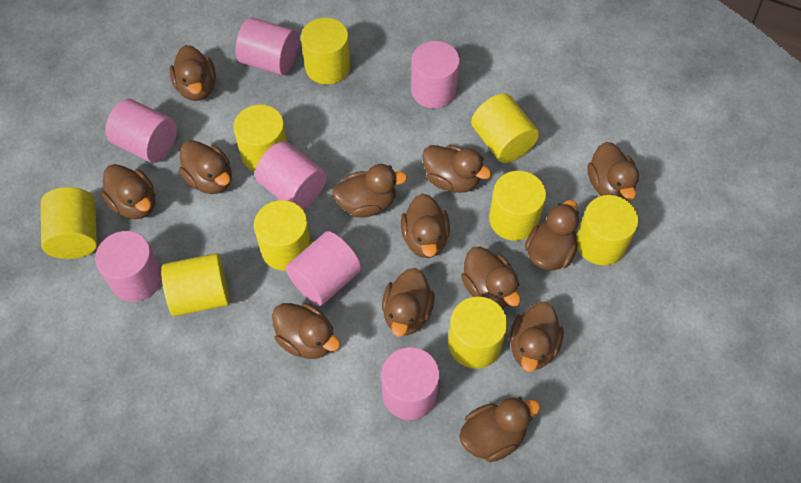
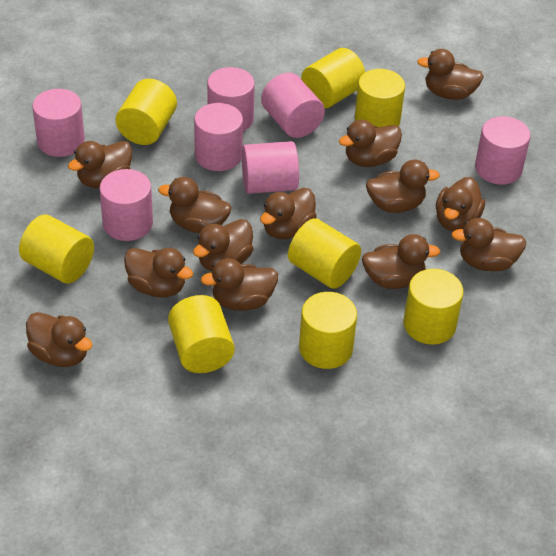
yellow cylinder: [41,187,97,259] [161,253,229,317] [233,105,288,172] [254,200,312,271] [301,18,351,85] [448,296,508,369] [471,93,539,163] [489,171,546,241] [576,195,638,265] = 9 -> [19,215,94,284] [116,79,177,145] [168,295,235,373] [288,218,361,289] [299,292,357,369] [301,48,365,108] [355,69,405,127] [404,269,464,345] = 8

